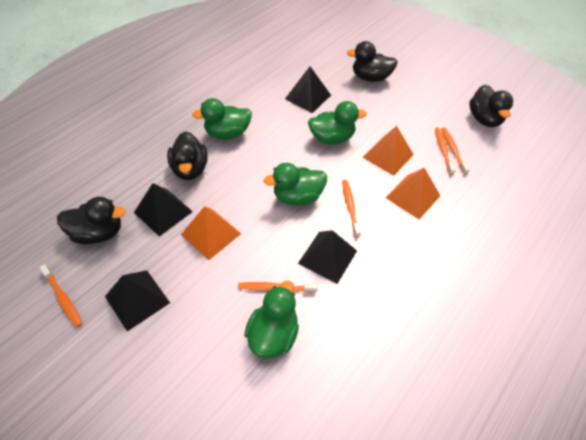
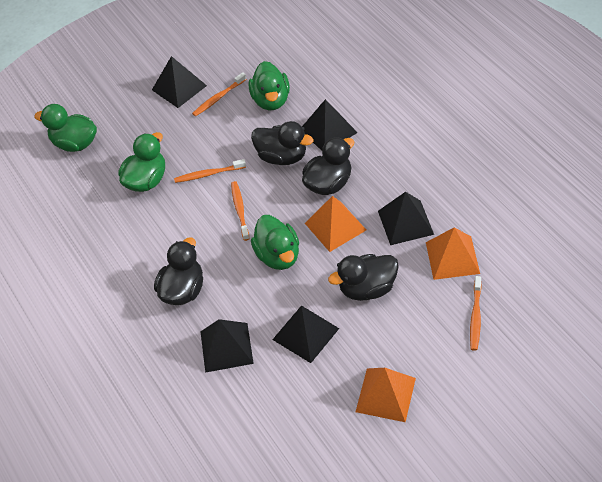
black pyramid: [105,271,170,331] [134,183,193,237] [285,66,331,113] [298,230,357,284] = 4 -> [152,56,207,108] [201,319,254,373] [272,305,340,363] [302,99,358,151] [378,192,434,245] = 5
orange toothbrush: [39,264,83,328] [238,282,318,293] [342,180,361,237] [435,127,456,175] [441,127,470,175] = 5 -> [174,159,246,183] [192,72,246,116] [231,181,250,241] [470,276,482,351] = 4

